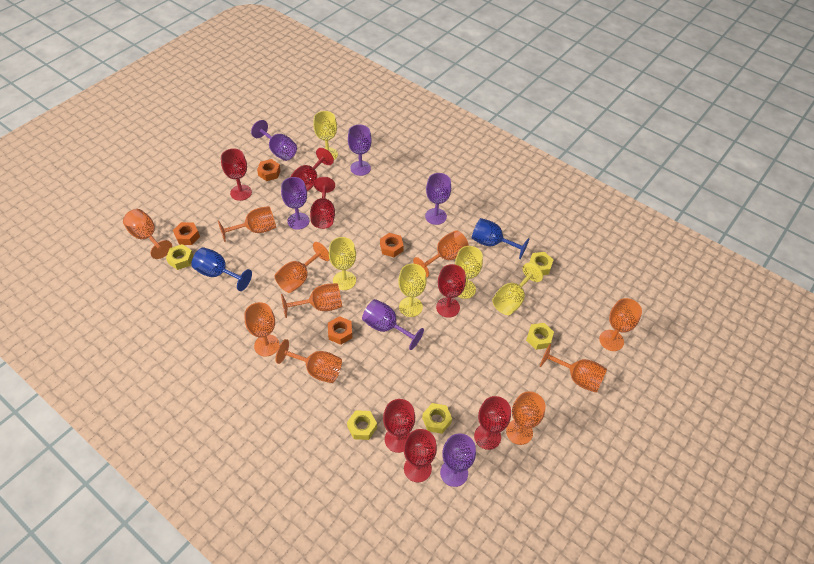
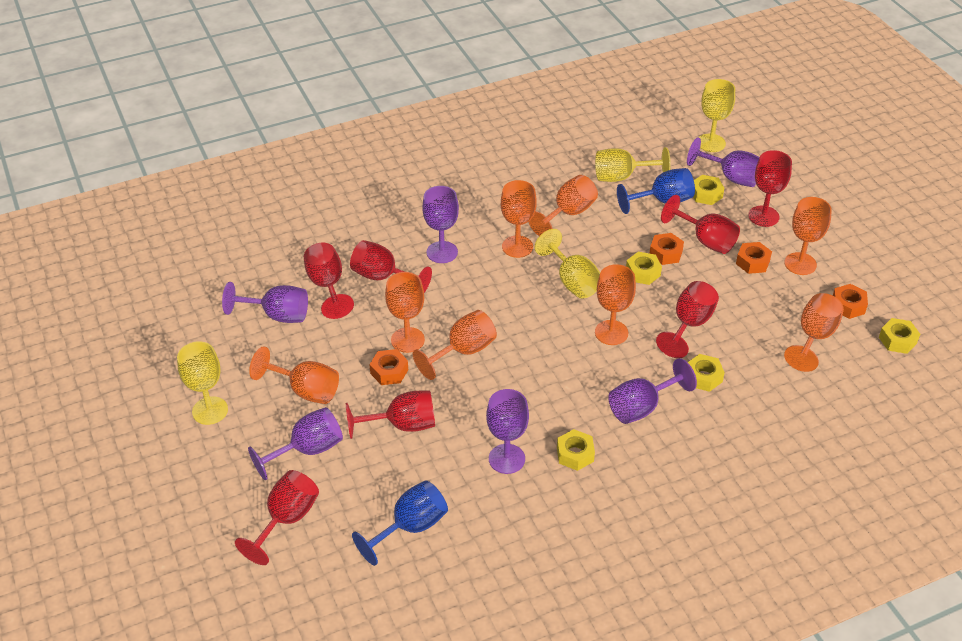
orange goblet: [123,209,172,259] [218,206,276,242] [244,302,279,357] [274,242,330,293] [275,339,342,383] [281,283,342,318] [413,230,469,278] [506,391,545,445] [540,344,607,393] [599,298,642,351] = 10 -> [249,346,339,404] [385,272,425,353] [413,310,497,380] [501,180,537,258] [529,175,598,236] [595,264,636,345] [784,197,832,275] [784,293,844,372] = 8
yellow goblet: [313,111,338,160] [329,237,356,290] [398,264,427,317] [455,246,483,299] [492,263,543,315] = 5 -> [177,341,228,425] [535,229,600,299] [595,147,671,182] [699,79,735,152] = 4

